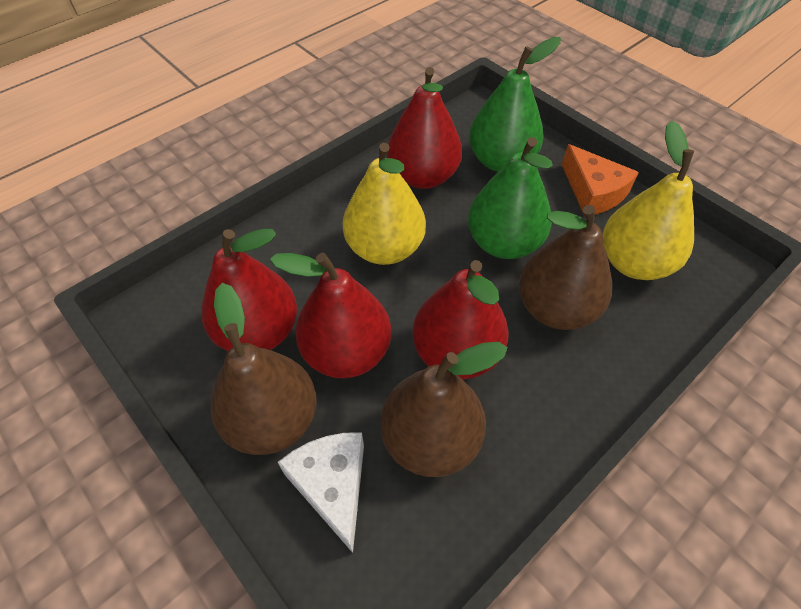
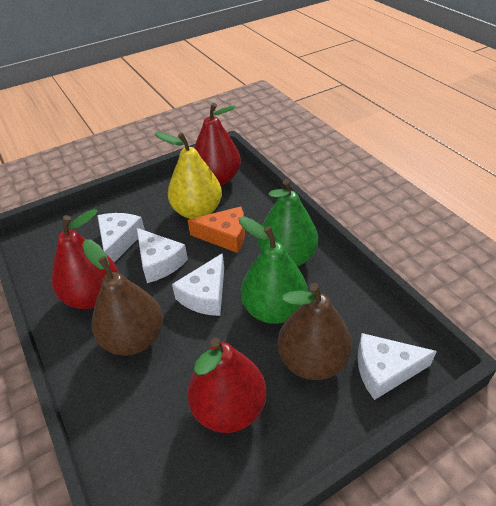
brown pear: [210,283,316,455] [380,342,508,477] [519,205,612,330] = 3 -> [82,239,163,355] [278,283,352,380] = 2
red pear: [201,229,297,351] [270,253,391,378] [387,67,462,189] [413,260,509,379] = 4 -> [52,209,118,309] [187,338,267,433] [194,103,241,185] = 3
white cheese: [278,432,364,553] = 1 -> [97,213,145,262] [137,228,188,283] [172,253,224,316] [357,333,437,400] = 4
yellow pear: [343,143,426,265] [603,121,694,280] = 2 -> [155,132,222,219] = 1

